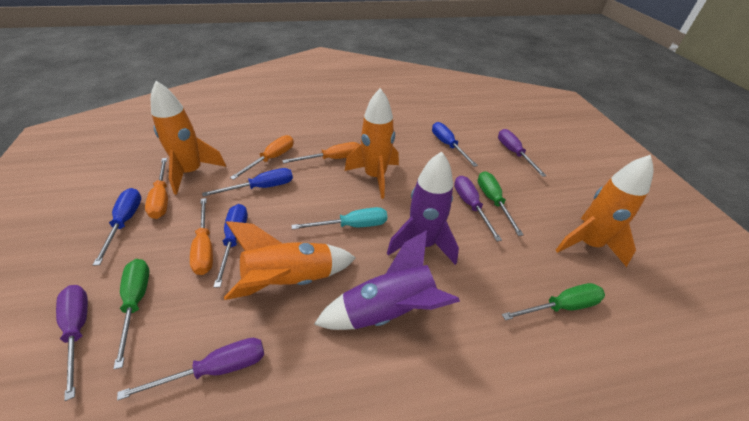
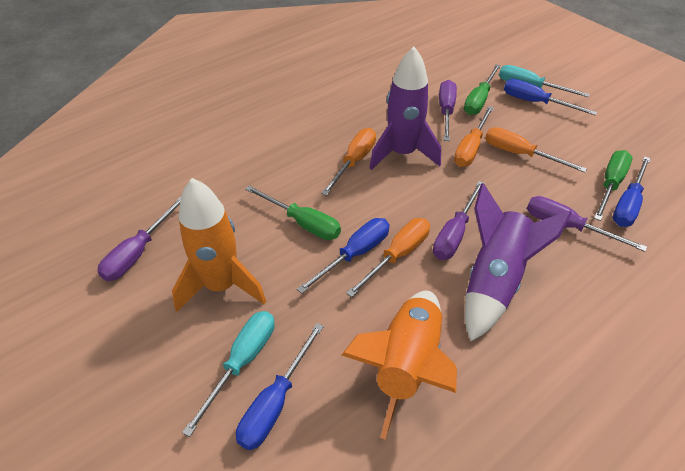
orange rocket: [151,81,226,195] [224,221,356,300] [345,88,399,199] [555,155,654,267] = 4 -> [172,178,266,312] [342,291,457,439] = 2
turquoise screwdriver: [291,207,387,230] = 1 -> [182,311,275,437] [499,65,590,97] = 2

